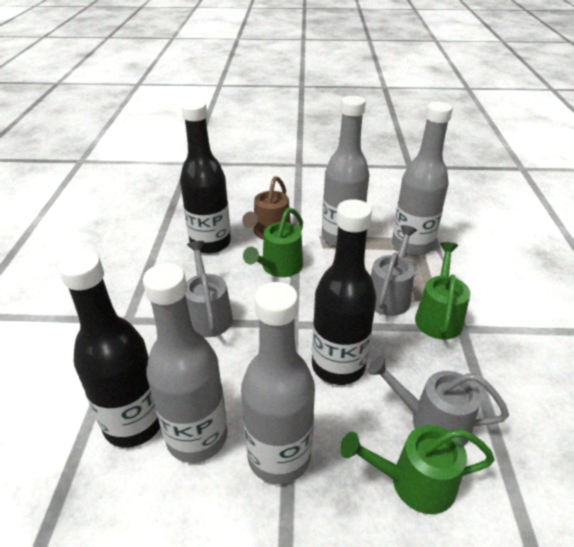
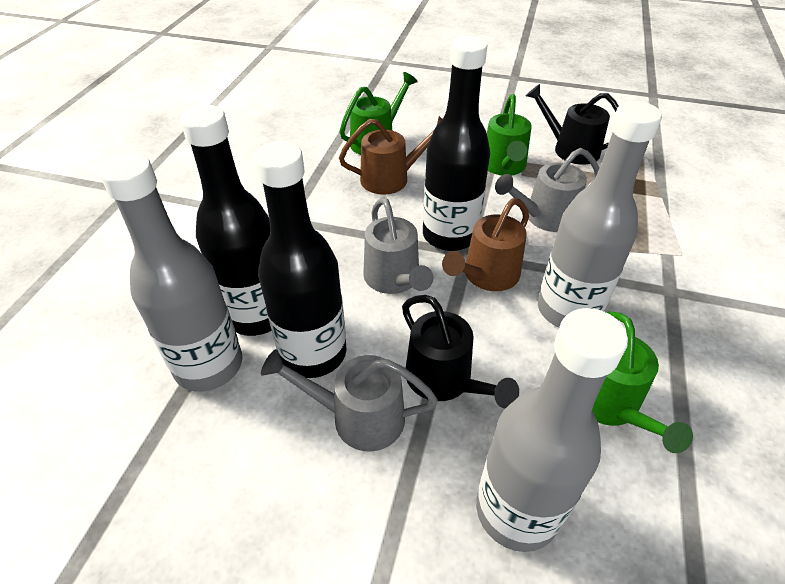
black watering can: none = 0 -> [402,295,519,408] [526,84,619,165] = 2
brown watering can: [242,176,291,239] = 1 -> [339,116,442,195] [442,198,529,291] = 2
grey bottle: [143,263,228,463] [241,282,315,484] [322,96,369,247] [392,102,453,256] = 4 -> [99,153,242,392] [476,308,628,552] [538,101,662,327] = 3

